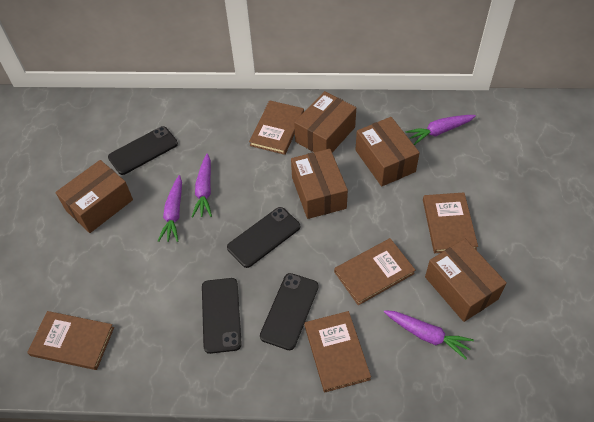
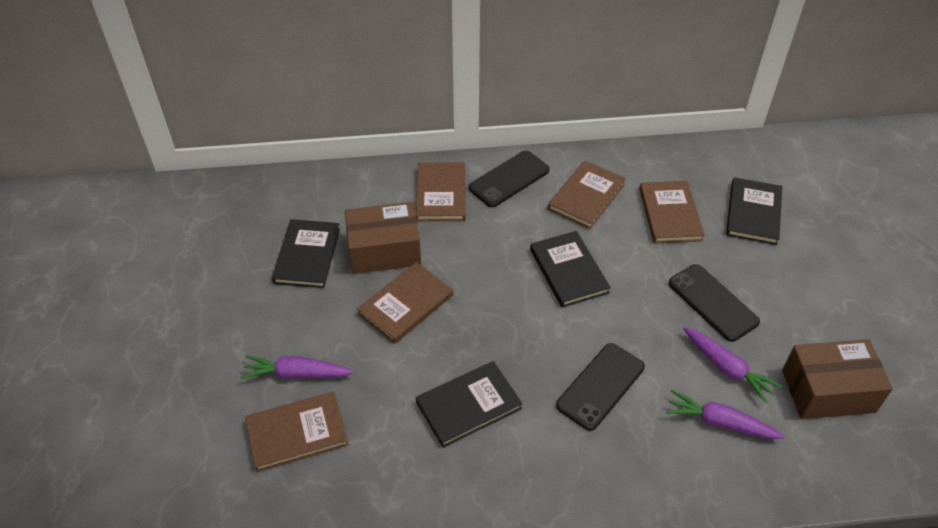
black book: none = 0 -> [272,219,340,288] [416,361,522,448] [530,231,611,308] [726,177,782,245] = 4
black phone: [108,126,178,175] [202,278,242,354] [227,207,300,268] [260,273,318,350] = 4 -> [469,151,550,207] [556,343,645,431] [668,264,760,342] = 3
brown box: [55,160,133,233] [291,149,348,219] [294,91,356,152] [355,117,420,186] [425,239,507,322] = 5 -> [345,202,421,274] [782,339,893,419] = 2
purple carrot: [158,175,182,242] [192,154,212,217] [384,310,474,359] [406,115,476,145] = 4 -> [240,355,354,379] [666,390,785,439] [683,327,782,403] = 3

